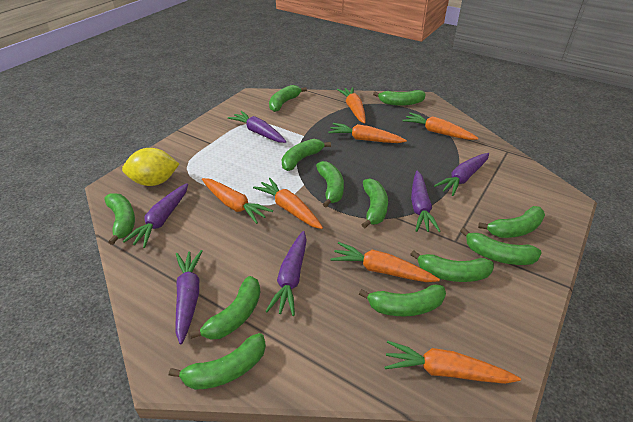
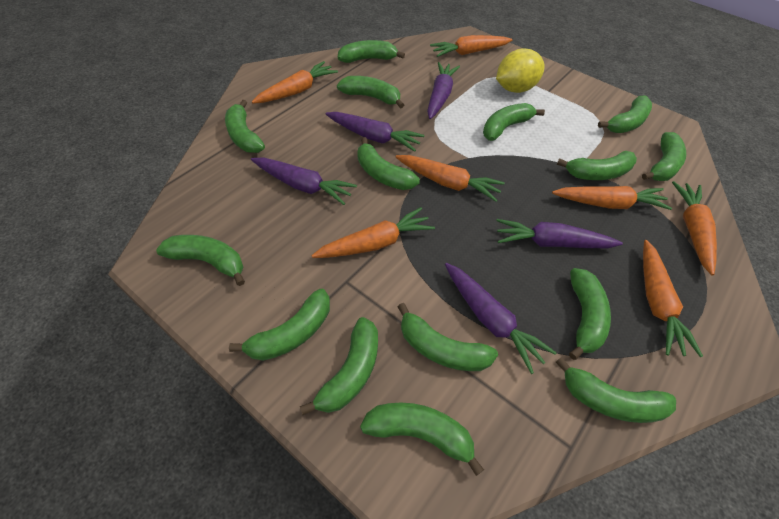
green banana: [104,193,135,245] [169,333,266,390] [190,276,261,340] [269,85,307,112] [282,139,331,171] [316,161,344,207] [359,284,446,316] [362,178,388,228] [373,90,426,106] [410,250,494,282] [461,228,542,265] [478,206,545,238] = 12 -> [156,235,245,286] [225,100,265,153] [229,289,330,361] [300,317,378,415] [337,76,404,109] [338,40,405,63] [357,137,420,190] [360,403,484,476] [398,303,498,371] [483,103,545,141] [556,151,637,180] [556,357,676,423] [569,268,611,360] [598,95,652,133] [642,132,686,181] = 15
purple carrot: [123,183,188,248] [176,250,203,344] [228,111,286,143] [266,231,307,316] [411,171,441,232] [434,153,489,196] = 6 -> [251,157,357,205] [326,112,424,152] [427,62,460,119] [445,263,557,374] [496,219,623,248] = 5

